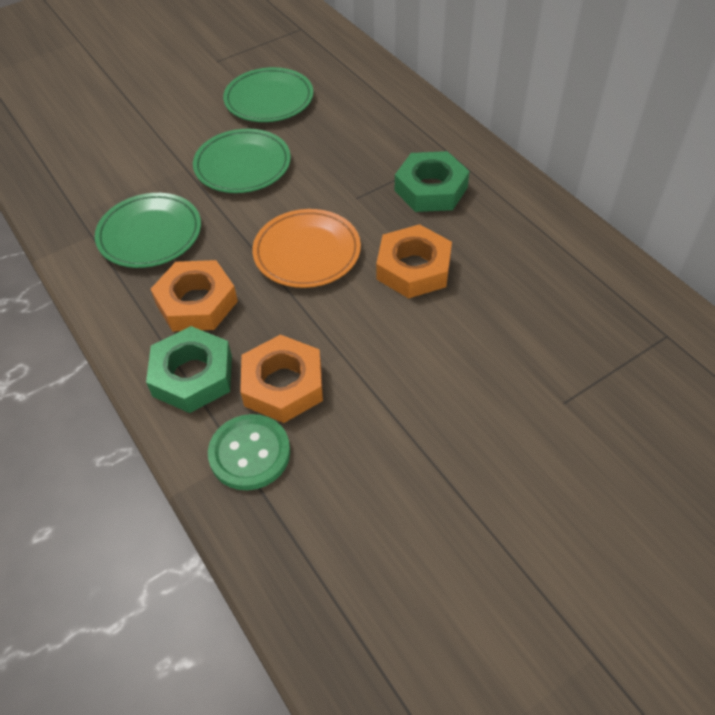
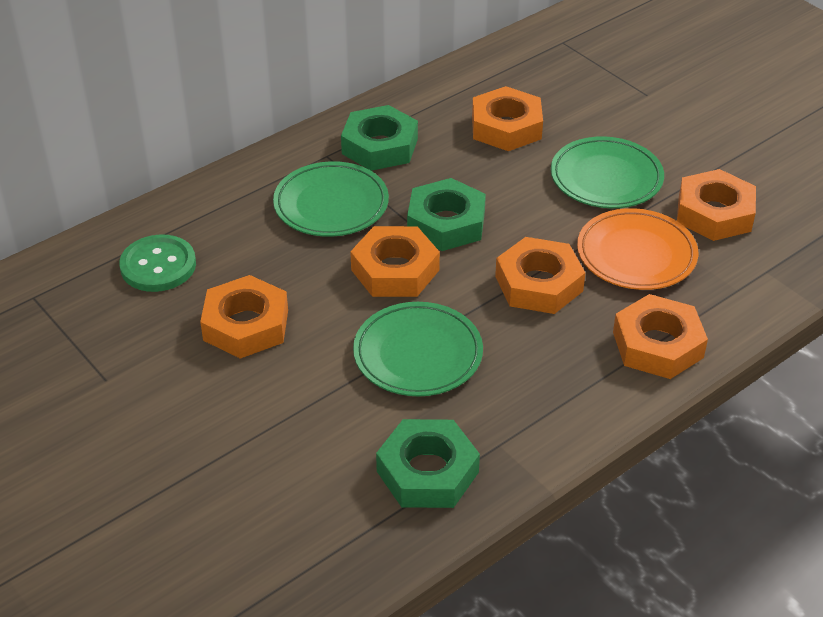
green nut: [146,326,232,413] [395,151,470,212] = 2 -> [341,105,418,171] [376,419,480,508] [407,178,486,251] = 3
orange nut: [151,260,238,332] [240,334,323,423] [376,224,452,299] = 3 -> [200,275,288,359] [350,226,440,297] [472,86,543,151] [495,237,585,314] [613,294,708,379] [677,169,756,241] = 6

